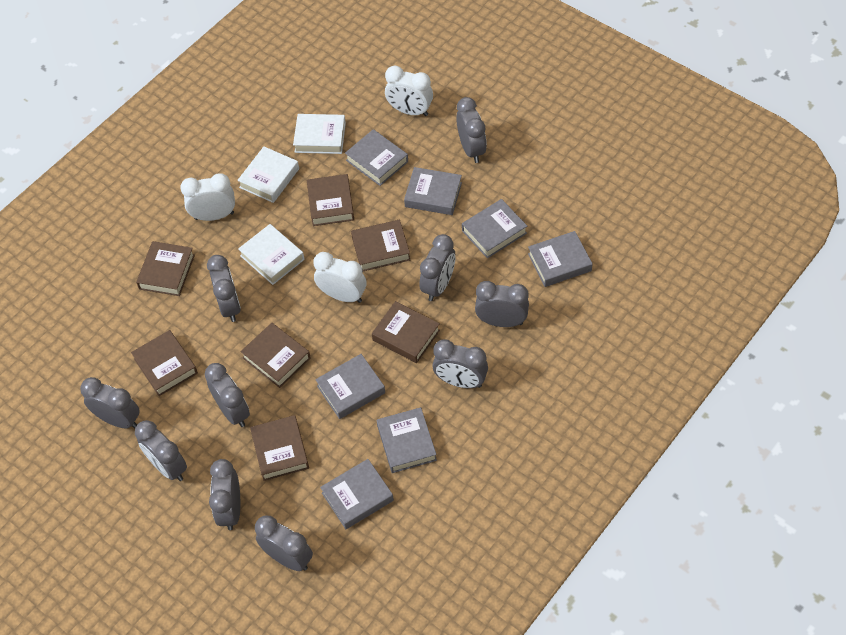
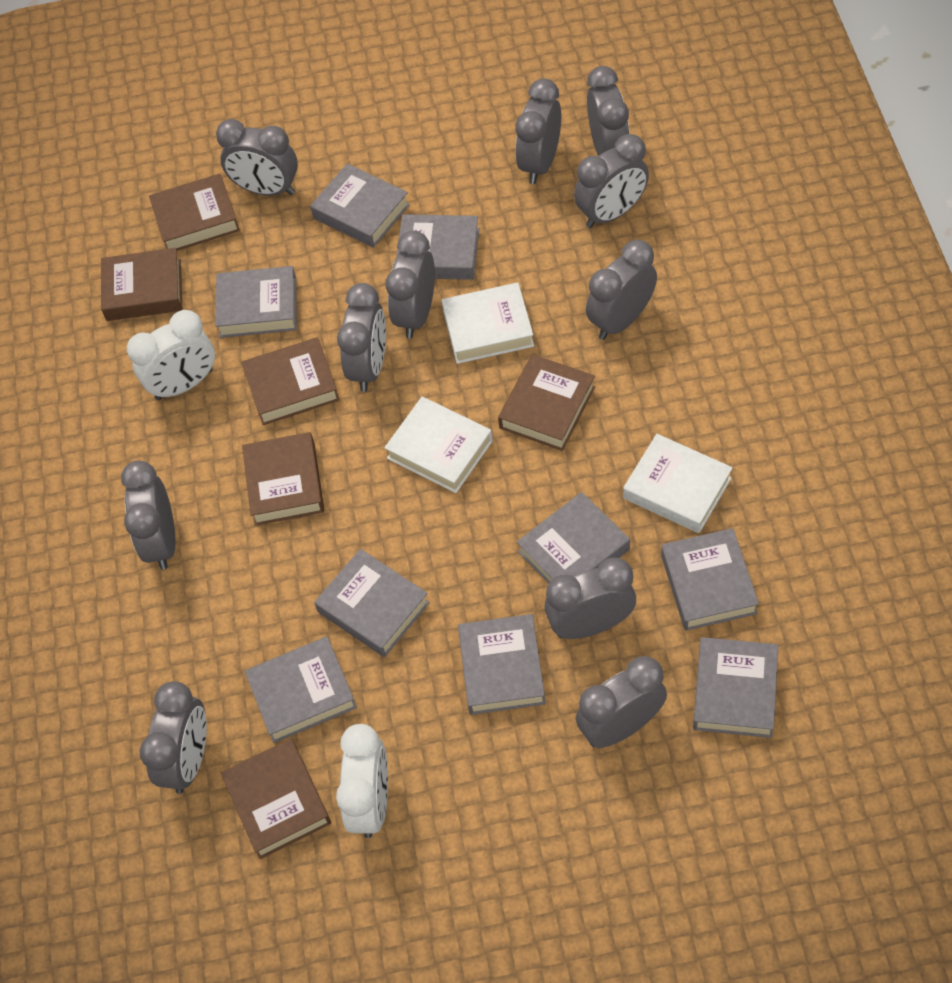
brown book: [131,330,198,396] [136,241,195,296] [241,323,311,388] [250,415,309,481] [307,174,354,226] [351,220,410,271] [372,301,440,363] = 7 -> [101,248,182,321] [149,174,240,251] [221,738,331,859] [242,337,339,425] [242,432,324,526] [498,354,595,451] = 6
grey book: [315,354,385,419] [320,459,394,529] [345,129,408,186] [377,407,437,473] [404,167,462,215] [462,199,527,258] [528,231,593,287] = 7 -> [215,266,297,338] [245,636,357,743] [310,164,410,248] [314,549,430,657] [396,214,479,280] [458,614,546,715] [517,492,630,584] [661,528,759,631] [693,637,778,738] = 9
grey clock: [80,377,140,428] [135,420,187,481] [205,363,250,427] [207,255,241,322] [209,459,240,530] [255,515,313,571] [420,234,455,301] [432,339,488,388] [456,97,487,163] [475,281,529,327] = 10 -> [121,461,176,570] [139,682,207,794] [216,119,298,196] [337,283,386,392] [385,230,435,339] [515,78,561,184] [544,558,636,639] [574,134,649,228] [576,656,667,748] [586,240,657,340] [587,66,630,156] = 11
white clock: [180,173,235,221] [313,252,366,303] [385,66,433,116] = 3 -> [127,310,215,400] [336,724,388,838] = 2

